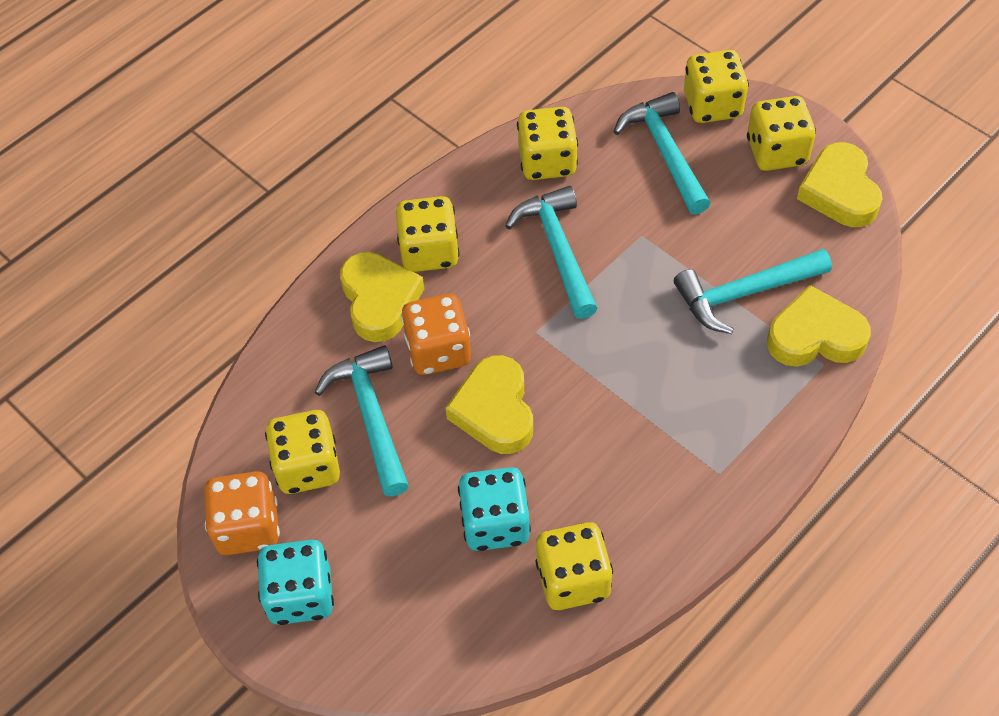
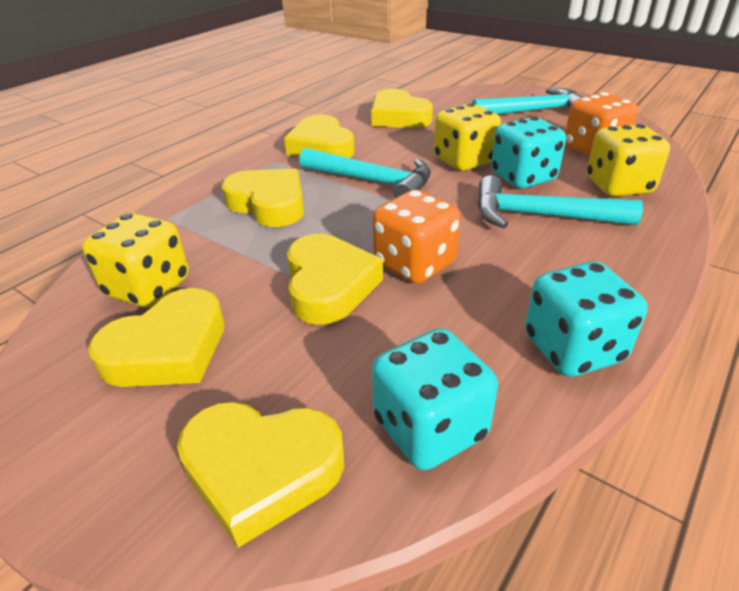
turquoise dice: [257,540,334,625] [458,467,531,551] = 2 -> [372,328,498,470] [491,117,566,188] [525,261,648,377] = 3
turquoise hammer: [315,345,409,496] [505,186,598,319] [614,92,711,215] [674,249,832,334] = 4 -> [299,148,431,198] [472,88,583,115] [477,175,643,228] = 3
yellow dice: [265,410,340,494] [396,196,459,272] [517,107,578,180] [536,522,613,610] [684,50,749,123] [747,96,816,171] = 6 -> [82,212,189,307] [434,103,501,171] [587,124,670,196] = 3
yellow heart: [340,252,424,342] [446,355,533,454] [767,285,871,367] [797,142,882,227] = 4 -> [88,288,224,387] [177,402,344,548] [221,169,304,227] [284,115,355,158] [287,234,383,325] [371,89,433,128] = 6

